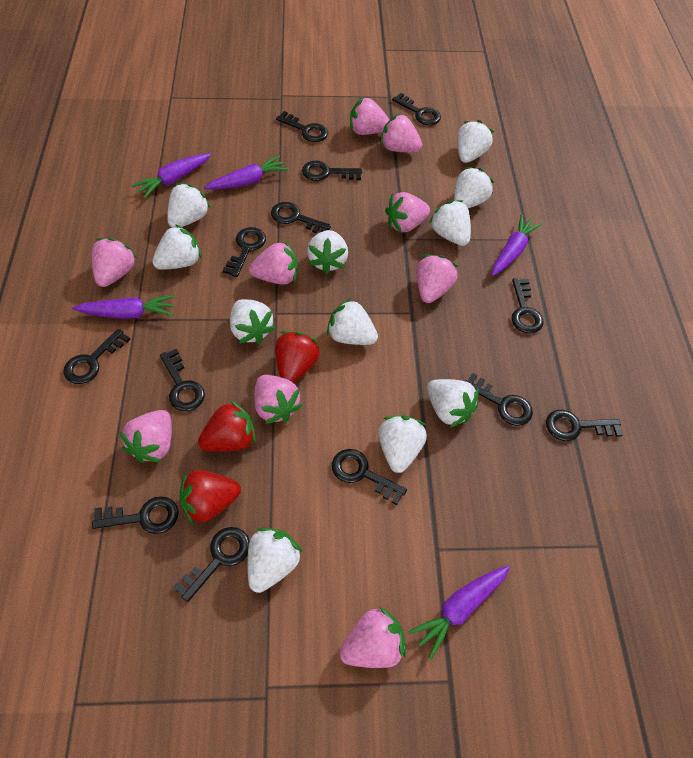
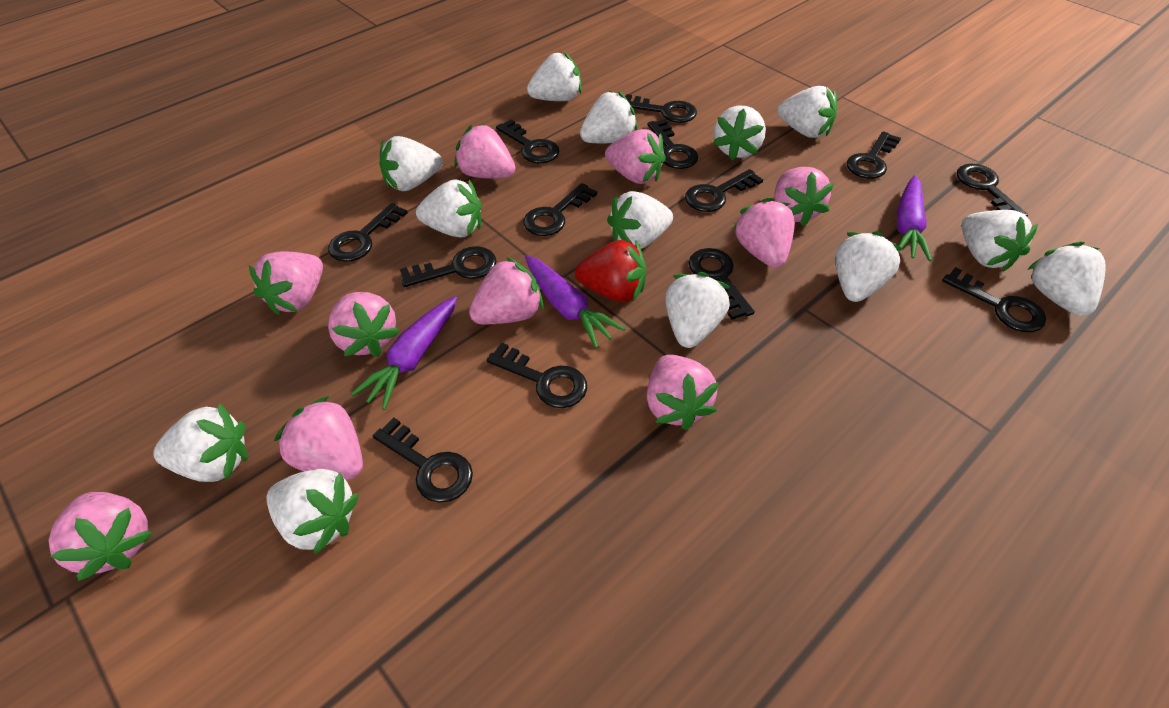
pink strawberry: [91,238,137,287] [119,410,172,463] [249,242,298,285] [254,375,302,424] [339,606,406,668] [350,97,390,135] [381,114,422,152] [385,192,430,232] [416,255,458,303] = 9 -> [49,492,153,581] [249,252,323,315] [274,396,363,480] [328,292,400,357] [454,124,515,178] [469,257,544,324] [605,129,666,184] [647,355,719,430] [733,198,795,268] [774,167,834,226] = 10
purple carrot: [72,295,175,319] [132,153,211,199] [204,156,289,190] [408,565,510,659] [492,214,542,276] = 5 -> [351,296,457,410] [525,255,625,348] [897,175,932,262] = 3
red strawberry: [180,470,241,524] [198,400,256,452] [275,331,320,383] = 3 -> [575,240,646,302] = 1
white strawberry: [152,224,202,270] [167,183,211,228] [230,299,275,344] [247,528,302,593] [307,230,348,274] [327,298,378,345] [378,415,427,473] [427,379,479,428] [429,200,471,246] [454,166,494,208] [457,120,494,163] = 11 -> [153,403,248,482] [266,469,359,555] [380,136,443,191] [416,179,481,237] [527,52,582,101] [580,91,638,143] [607,191,673,249] [665,272,730,348] [713,105,766,160] [778,86,837,138] [835,231,903,302] [961,210,1038,272] [1027,242,1106,316] = 13

